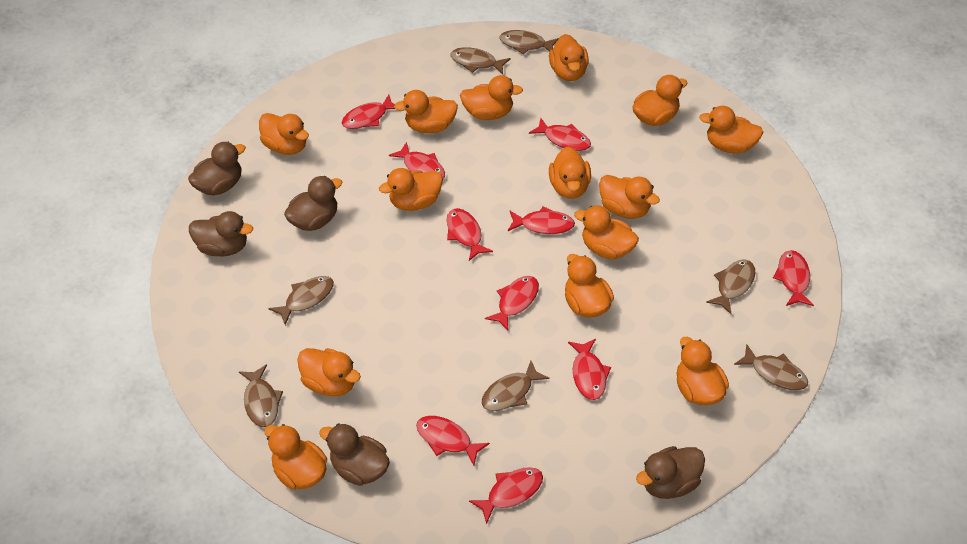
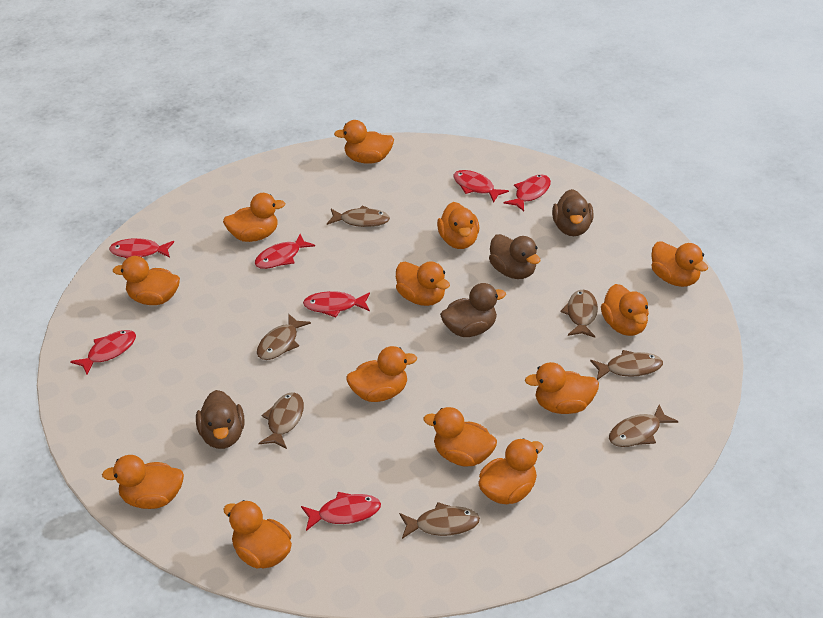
brown duck: [188,142,246,196] [189,211,253,257] [284,176,343,231] [319,423,390,486] [636,446,705,499] = 5 -> [196,390,245,449] [440,283,506,337] [489,234,541,279] [552,189,594,236] = 4
orange duck: [259,113,309,155] [264,424,327,490] [297,348,361,396] [379,168,443,211] [394,90,458,133] [460,75,523,120] [549,34,589,81] [549,147,591,199] [565,254,614,318] [574,206,639,259] [599,175,660,219] [633,75,688,126] [676,337,729,405] [699,106,763,154] = 14 -> [102,455,184,509] [113,256,180,305] [223,193,285,242] [223,500,292,568] [334,120,394,164] [346,346,417,402] [396,261,450,306] [423,407,497,467] [437,202,479,249] [479,438,543,504] [525,362,599,414] [601,284,649,336] [651,241,708,287] = 13
red fish: [342,95,395,129] [389,142,445,179] [416,416,490,466] [447,208,493,261] [469,467,543,524] [485,276,539,331] [508,206,575,234] [529,118,591,151] [568,339,611,400] [773,250,814,306] = 10 -> [70,330,136,375] [109,238,174,258] [255,234,315,269] [301,492,381,531] [303,291,370,317] [453,170,509,202] [504,175,551,211] = 7

